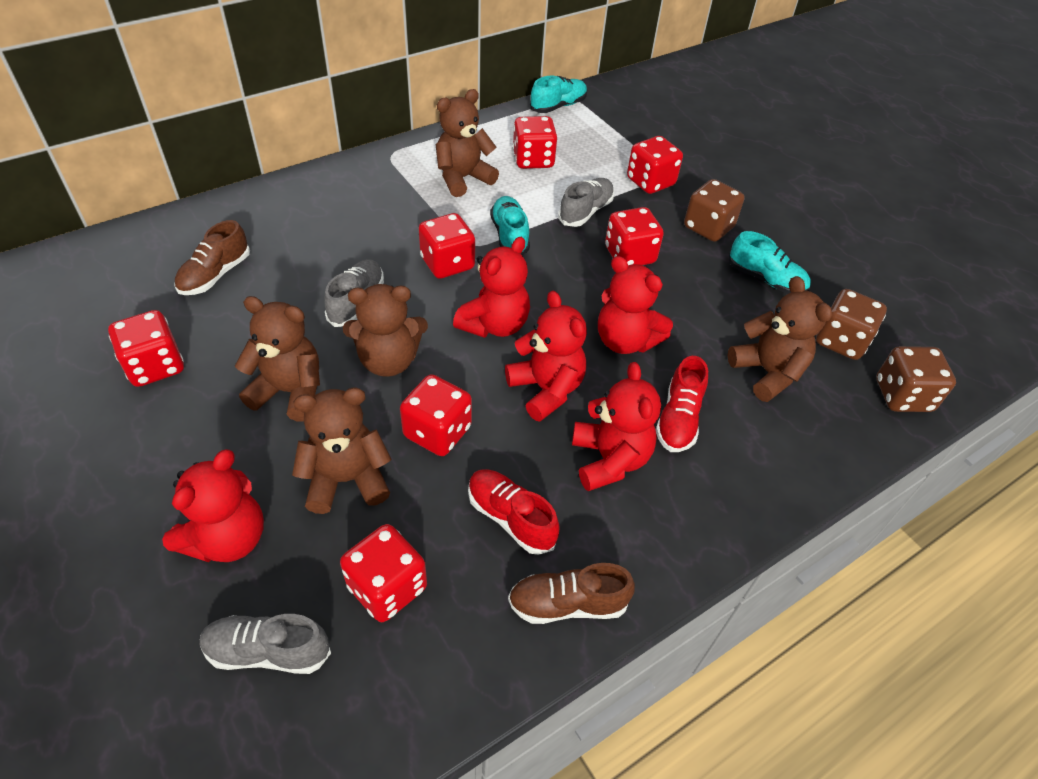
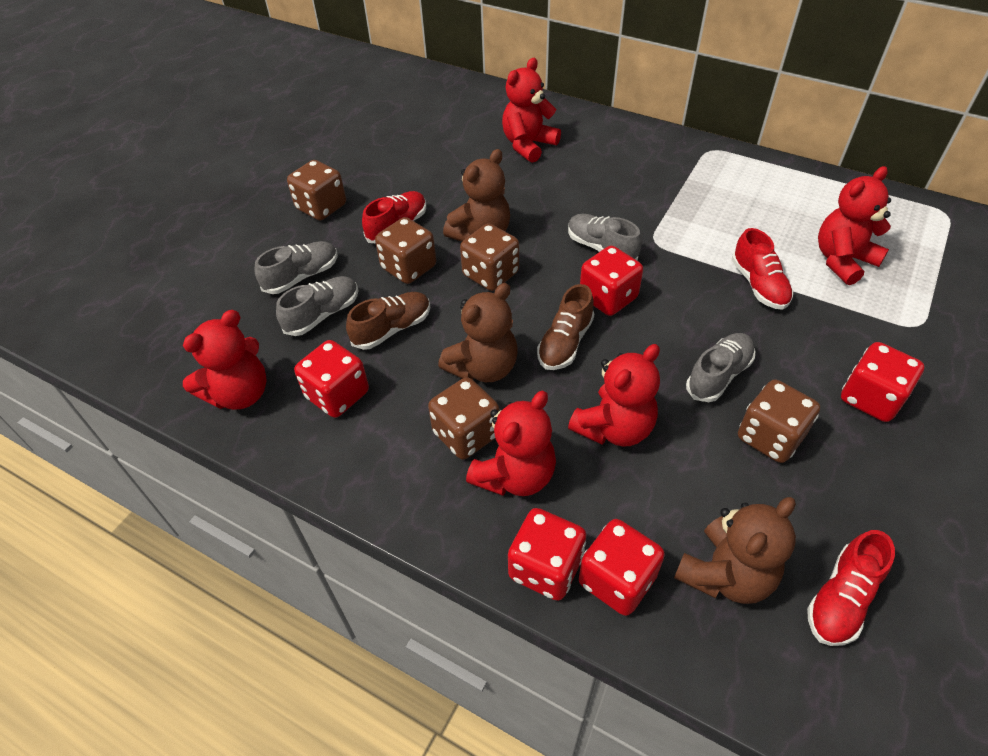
brown dice: [684,179,745,242] [816,289,887,360] [876,346,956,412] = 3 -> [287,160,346,221] [375,217,436,284] [428,377,500,459] [460,223,519,291] [738,379,820,463] = 5
brown teddy bear: [235,296,320,422] [292,388,391,514] [343,284,428,377] [435,89,499,197] [728,276,832,402] = 5 -> [438,283,518,382] [443,149,510,242] [674,497,796,604] = 3
grey shoe: [200,614,331,674] [324,259,384,327] [558,178,614,227] = 3 -> [255,241,338,294] [276,276,359,336] [568,214,642,261] [686,333,755,402] = 4
red dice: [108,310,184,387] [340,524,427,622] [400,374,472,456] [419,213,475,279] [513,116,557,169] [605,207,664,265] [627,136,683,194] = 7 -> [294,340,369,418] [508,508,586,601] [579,519,665,616] [580,246,643,316] [841,342,924,422] = 5
red shoe: [468,469,560,555] [656,356,708,452] = 2 -> [362,191,426,243] [732,228,793,310] [807,530,895,646] = 3
turquoise shoe: [490,196,530,255] [530,76,587,113] [729,231,811,294] = 3 -> none = 0

